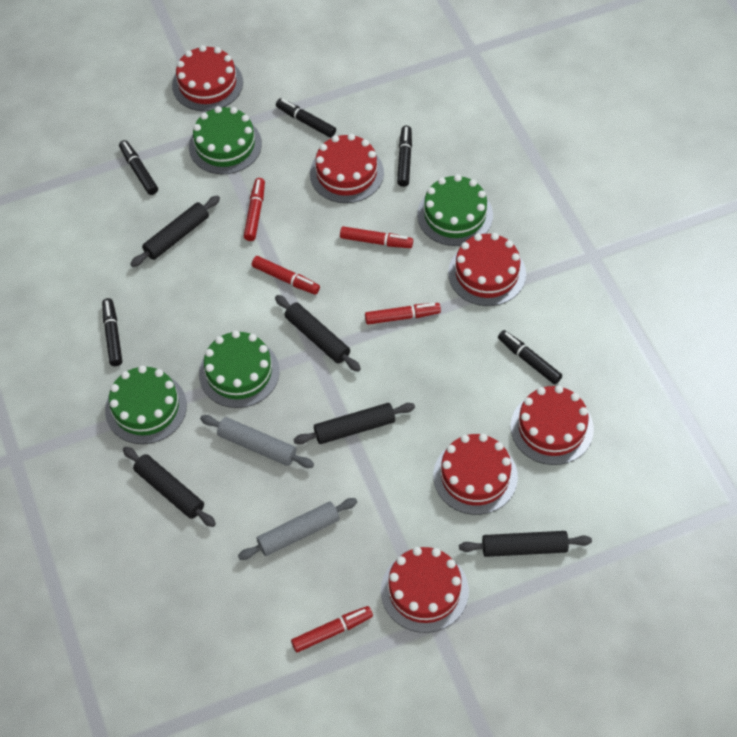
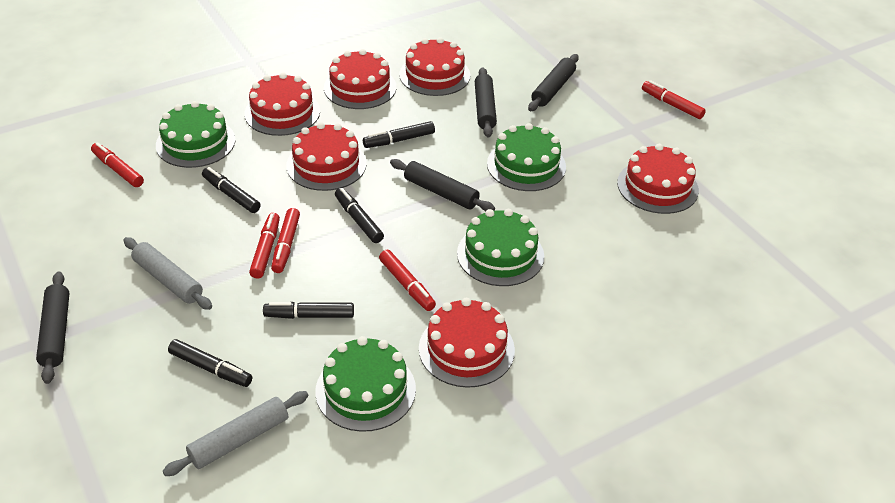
black rolling pin: [123,447,216,527] [130,195,220,267] [275,295,361,372] [293,403,415,444] [459,531,592,557] = 5 -> [36,271,69,384] [390,159,495,211] [475,68,497,137] [528,54,579,111] = 4

